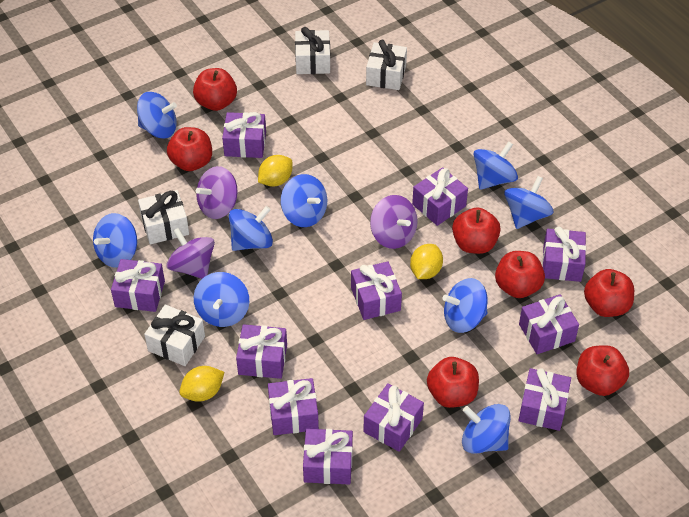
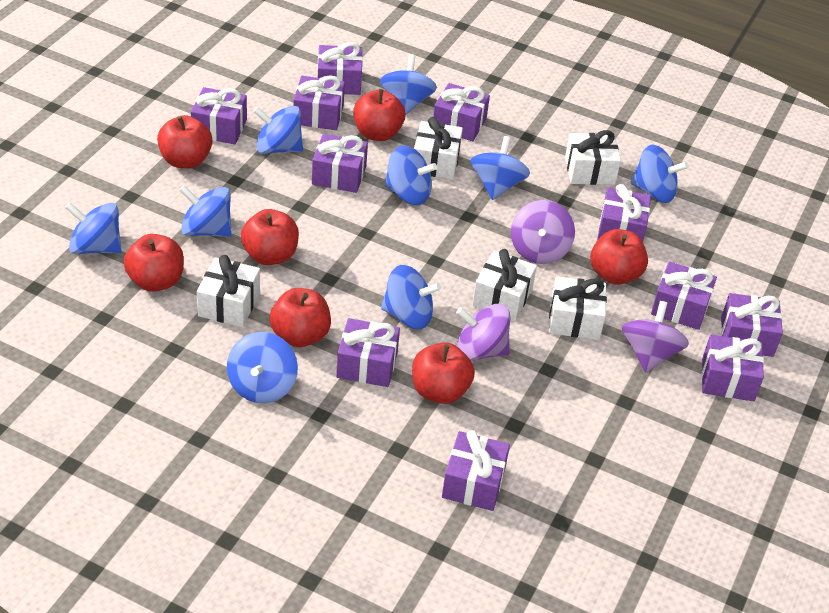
white gift: [138,190,189,244] [144,304,205,366] [295,27,330,74] [366,40,407,90] = 4 -> [197,255,260,327] [414,117,463,180] [472,249,537,321] [549,276,607,340] [565,130,621,185] = 5
yellow lemon: [179,366,224,402] [258,155,293,187] [410,244,443,279] = 3 -> none = 0

